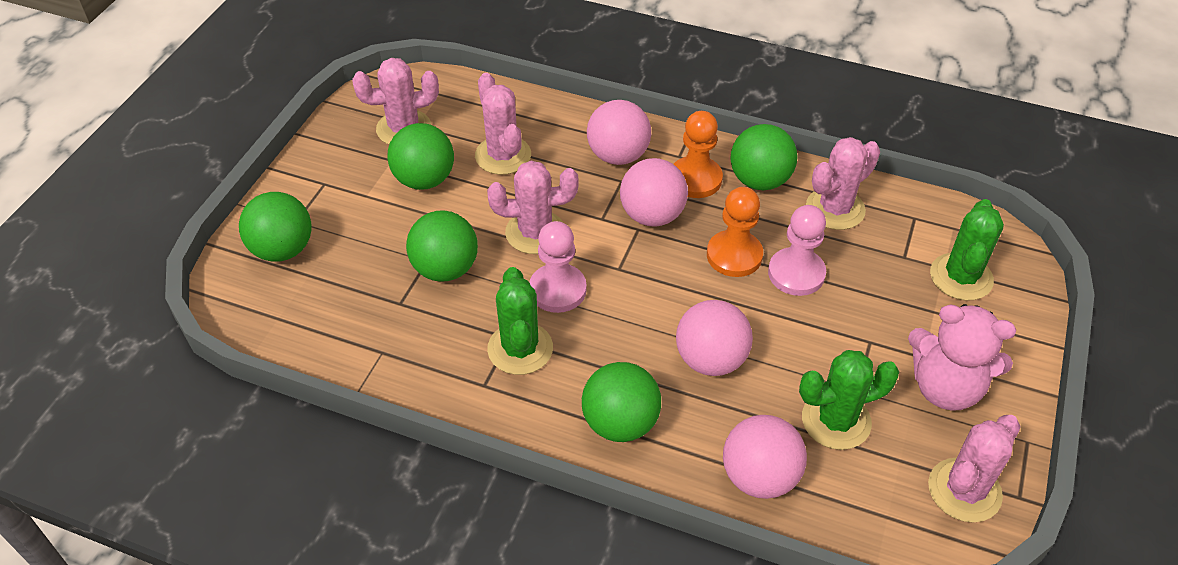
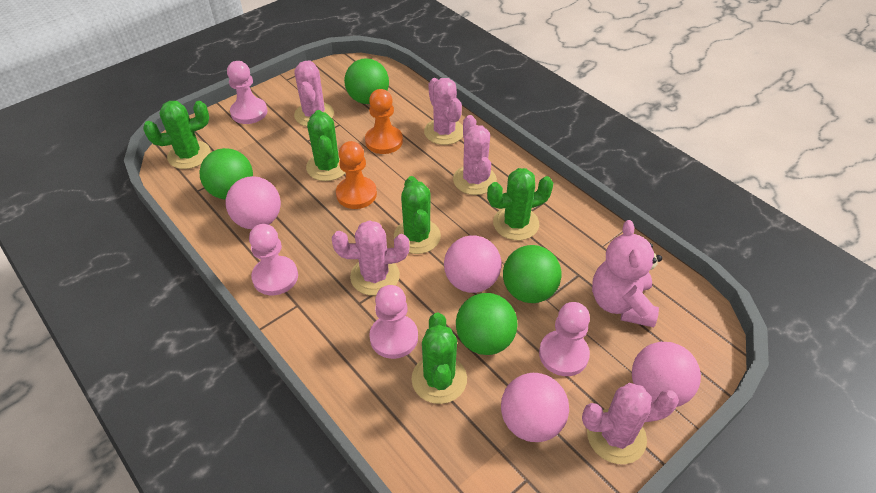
green ball: [239,192,312,262] [387,123,454,190] [406,210,478,282] [582,362,661,442] [730,124,798,190] = 5 -> [199,148,253,199] [344,58,389,104] [456,293,518,355] [503,245,561,303] = 4
green cactus: [487,267,553,375] [799,350,899,450] [930,199,1004,301] = 3 -> [143,101,210,169] [306,110,346,181] [394,176,441,254] [411,313,467,404] [487,168,553,240] = 5
pink pawn: [529,221,587,313] [768,205,826,296] = 2 -> [227,61,267,124] [249,224,298,295] [369,285,418,359] [539,302,590,376] = 4

